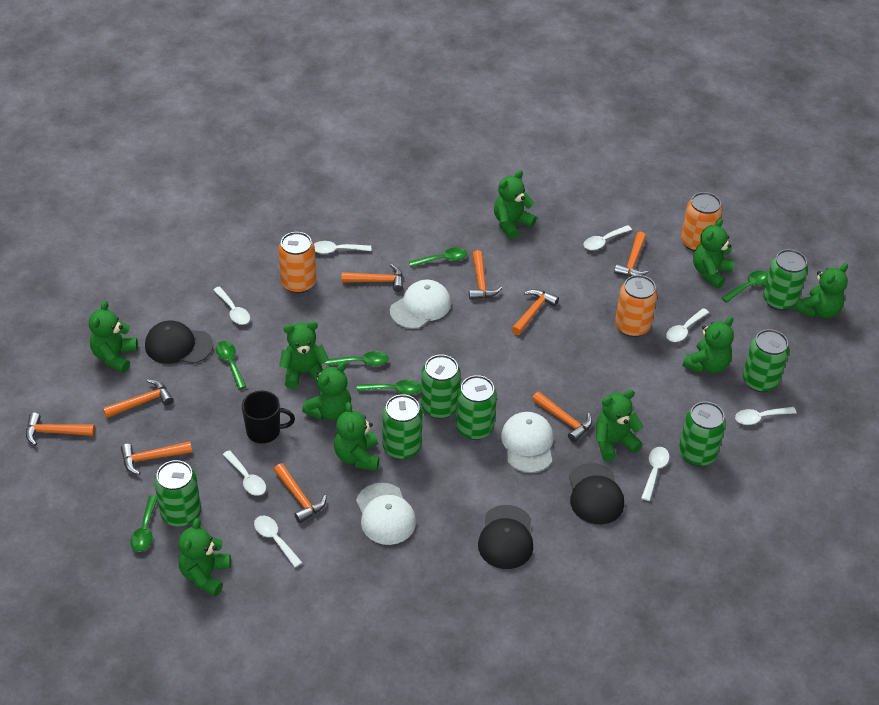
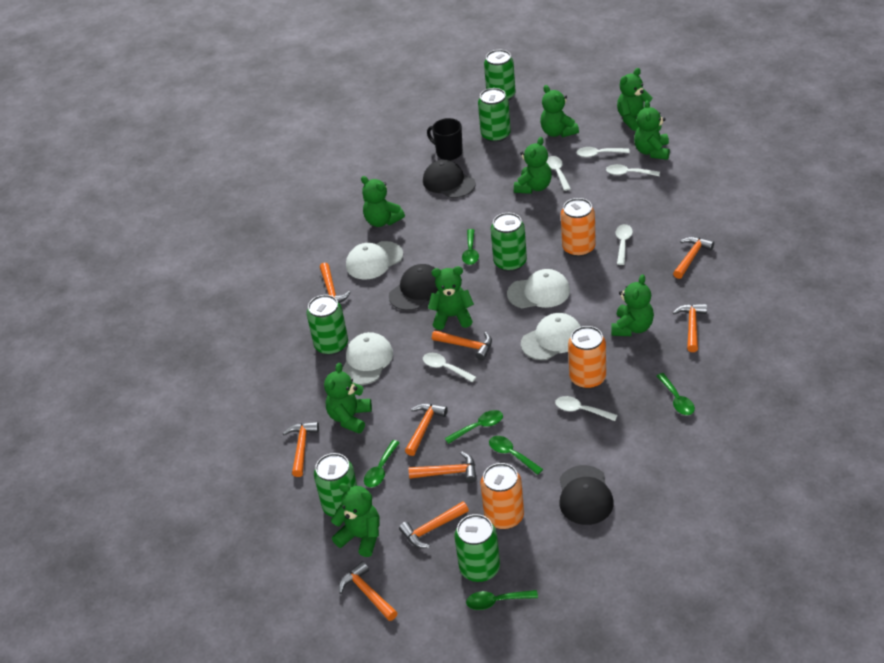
green can: [154,460,201,527] [382,394,423,459] [421,355,461,419] [456,375,497,440] [679,402,726,466] [743,329,789,392] [763,249,808,311] = 7 -> [307,295,348,355] [314,453,357,517] [455,514,500,582] [478,88,511,142] [484,50,515,100] [491,213,527,272] = 6
green teddy bear: [89,300,138,373] [178,518,231,596] [279,321,329,389] [302,362,351,420] [334,402,379,471] [494,170,537,239] [596,390,643,461] [682,317,734,373] [693,218,735,289] [795,263,848,319] = 10 -> [324,363,372,434] [331,483,380,557] [361,176,405,227] [428,266,474,330] [514,137,552,194] [540,85,579,137] [611,274,654,336] [617,68,653,131] [634,100,670,160] = 9
white cap: [356,483,416,545] [390,280,451,329] [501,412,553,473] = 3 -> [342,332,393,385] [346,241,403,279] [507,269,570,308] [521,313,581,360] = 4
white spoon: [213,286,250,325] [223,450,266,496] [254,516,302,568] [314,241,371,254] [584,225,632,250] [641,447,669,501] [666,308,709,342] [735,407,797,425] = 8 -> [423,353,476,382] [547,156,571,191] [555,396,618,421] [577,147,630,157] [606,164,660,176] [616,224,633,265] = 6

